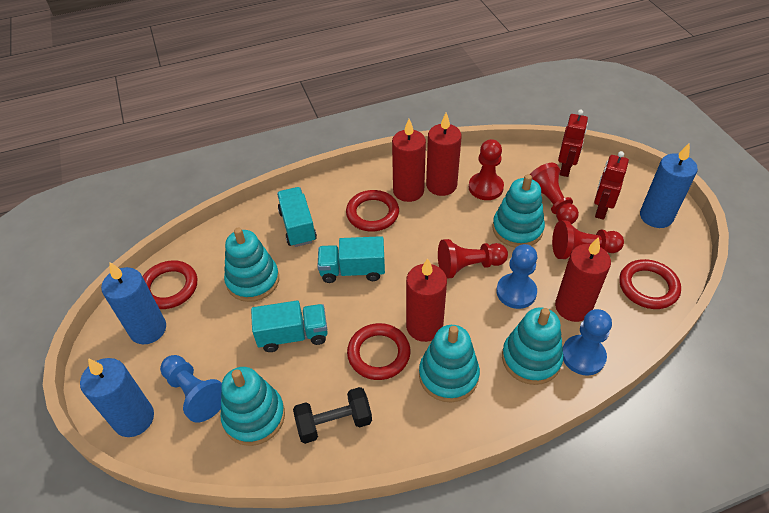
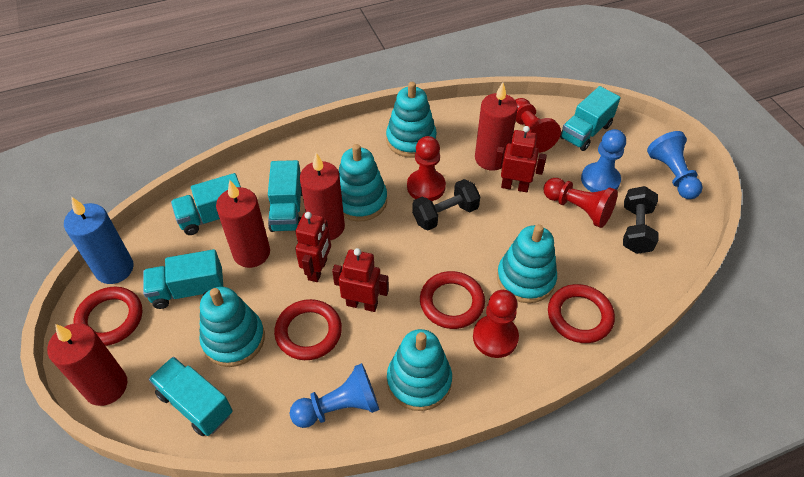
black dumbbell: [293,387,372,444] = 1 -> [412,179,480,230] [623,186,659,254] = 2
blue candle: [80,358,154,437] [101,262,166,344] [640,142,698,228] = 3 -> [64,197,134,284] = 1
red robot: [558,109,588,177] [594,151,629,220] = 2 -> [295,212,331,282] [332,248,389,312] [494,126,547,192] = 3
turquoise truck: [251,300,328,352] [277,187,317,247] [318,236,385,283] = 3 -> [143,249,223,309] [149,357,233,436] [171,173,241,235] [268,160,303,232] [560,86,621,151] = 5

